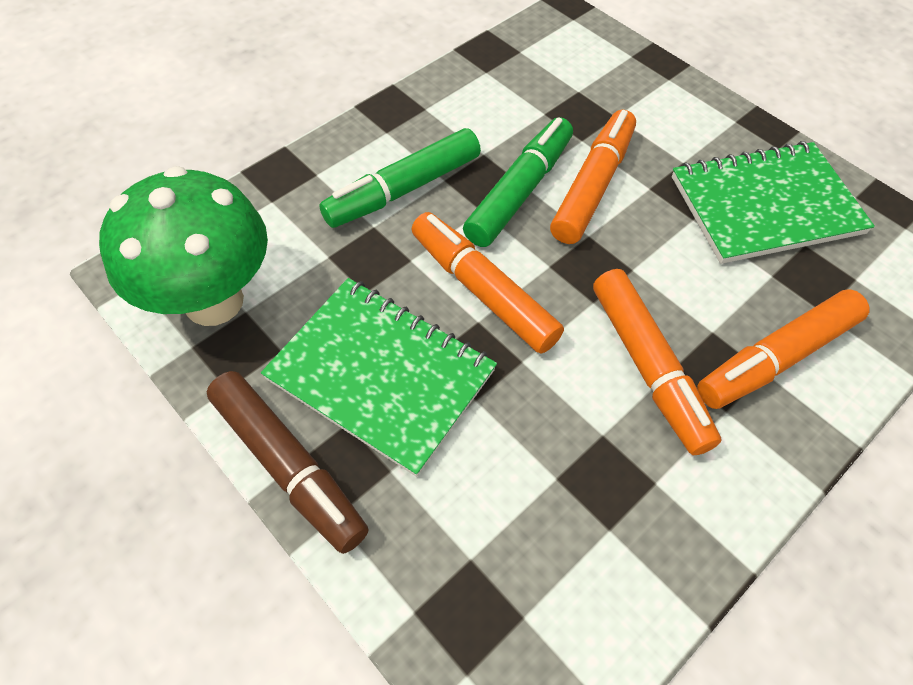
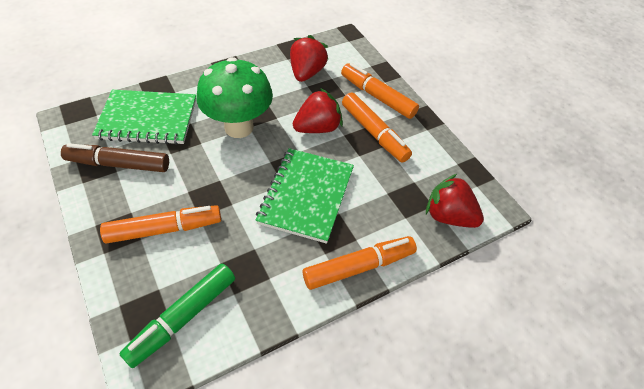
green marker: [319,128,481,228] [463,117,573,247] = 2 -> [119,263,235,368] = 1
red strawberry: none = 0 -> [290,35,328,82] [293,88,343,133] [426,174,484,228] = 3

